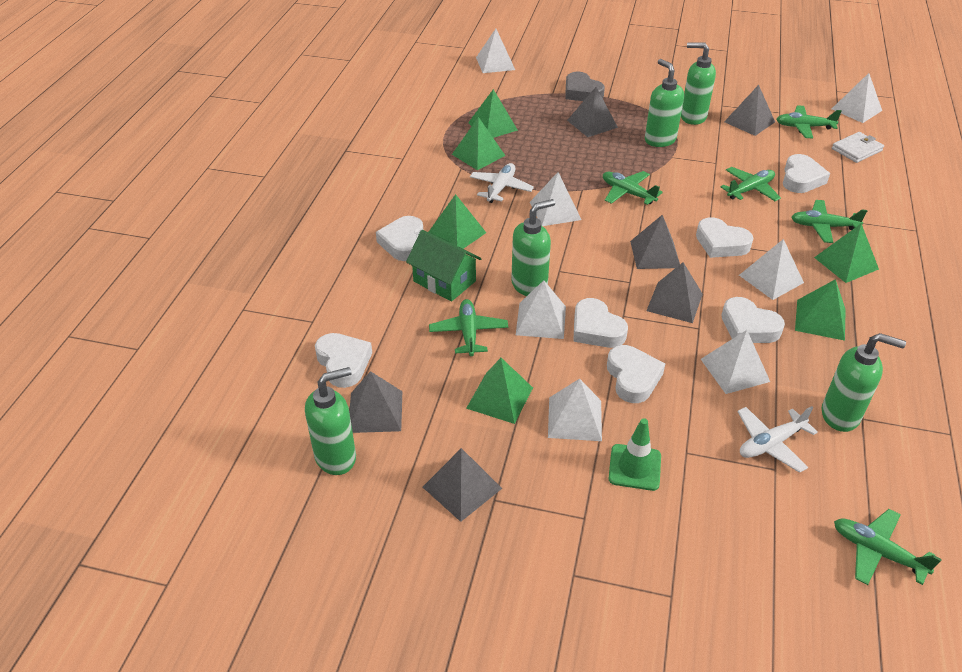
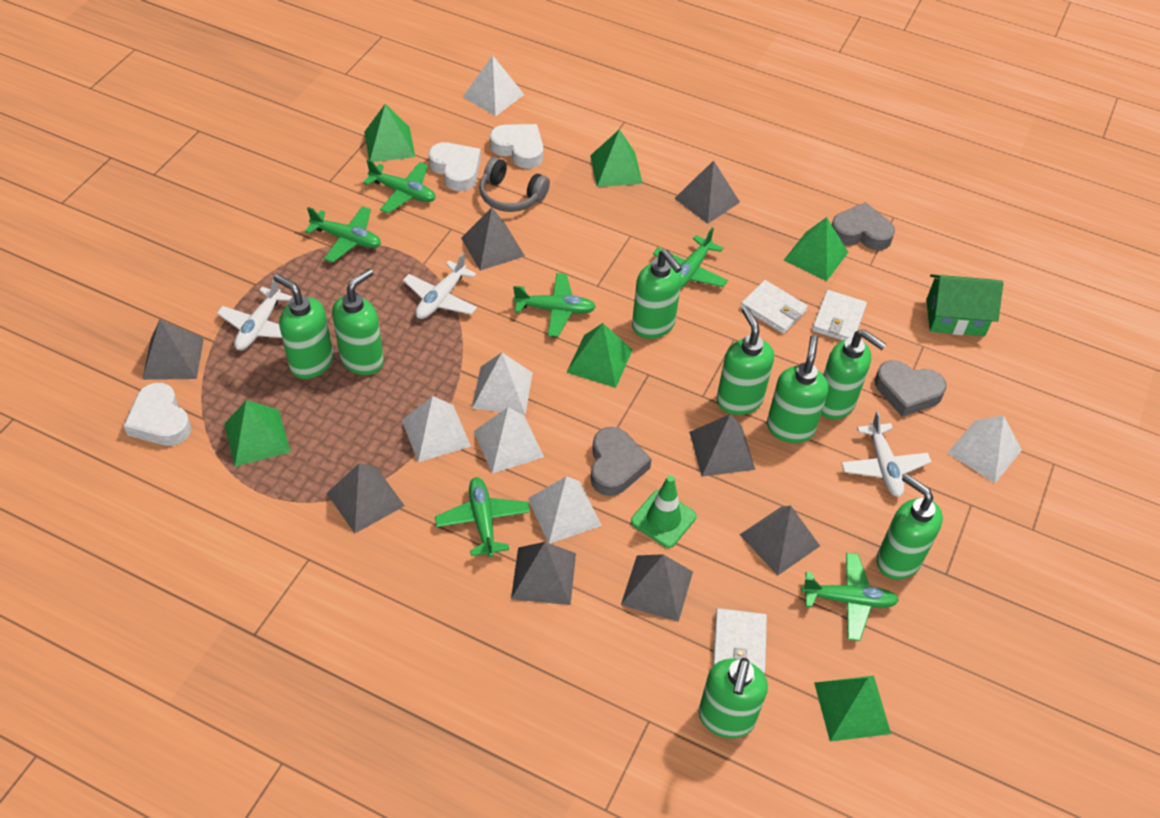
green soap dispenser: [305,367,356,475] [511,199,555,296] [645,59,684,147] [681,42,716,125] [822,333,906,432] = 5 -> [273,274,333,379] [332,269,384,375] [632,250,682,339] [699,658,768,738] [716,307,774,415] [767,335,829,443] [821,329,886,420] [876,473,943,580] = 8
grey headphones: none = 0 -> [479,157,550,212] = 1
grey heart: [565,72,605,101] = 1 -> [591,427,652,496] [832,202,895,250] [875,360,947,417] = 3
grey pyramid: [349,371,402,433] [423,448,502,522] [567,87,618,137] [630,215,680,269] [646,262,703,323] [724,85,775,136] = 6 -> [142,320,204,380] [327,463,405,533] [461,208,525,271] [511,542,576,605] [621,554,693,622] [674,160,740,224] [689,414,755,477] [739,506,820,575] = 8
white heart: [315,333,372,388] [376,216,423,261] [573,298,628,348] [607,345,665,403] [696,217,753,258] [722,297,785,343] [783,154,830,193] = 7 -> [123,383,192,446] [428,142,481,191] [490,124,543,169] = 3
white plane: [470,163,534,203] [737,406,818,473] = 2 -> [217,279,292,350] [403,253,477,319] [841,411,931,497] = 3
white pyramid: [476,29,515,73] [516,280,566,339] [530,172,581,226] [548,378,602,441] [701,330,770,394] [739,239,804,300] [832,73,882,123] = 7 -> [402,396,471,462] [463,55,524,116] [472,353,533,415] [474,407,544,474] [528,476,602,543] [948,415,1022,483] = 6
white wallet: [832,132,884,163] = 1 -> [713,608,767,673] [740,280,808,334] [812,290,867,341] = 3

